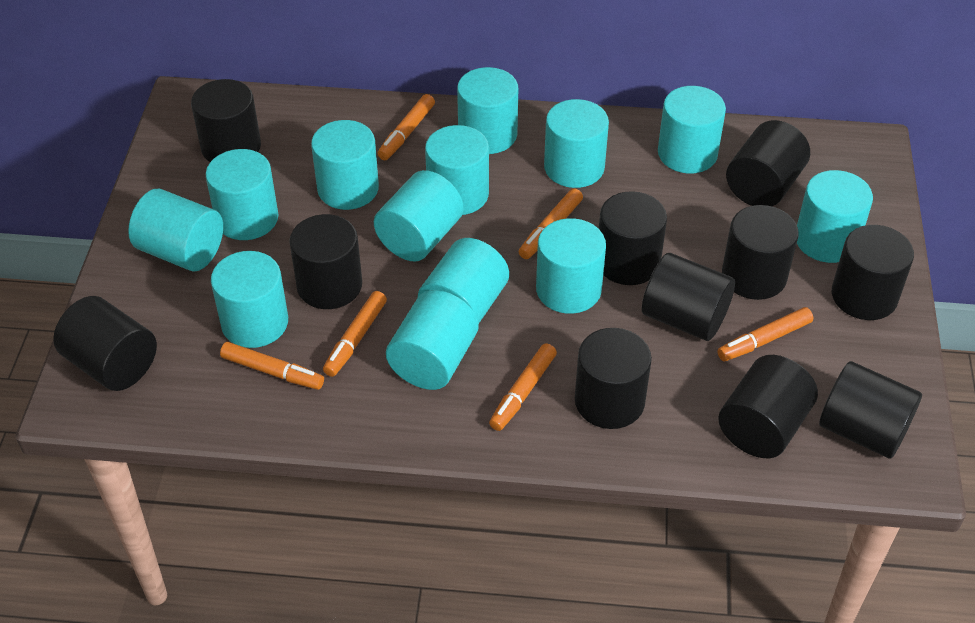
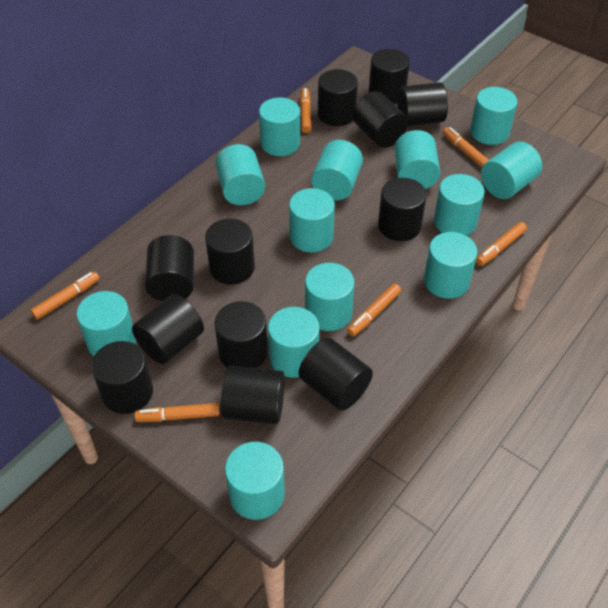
black cylinder: [53,296,157,391] [191,79,261,162] [289,214,362,309] [575,328,652,429] [599,191,667,285] [642,253,735,341] [718,355,818,458] [722,205,799,300] [726,120,810,206] [819,361,922,459] [832,225,914,320] = 11 -> [91,341,153,414] [132,294,204,364] [145,235,194,301] [205,219,255,285] [214,302,268,368] [221,366,285,424] [298,338,373,411] [318,69,358,126] [353,91,408,148] [369,49,410,104] [378,178,427,241] [397,82,448,126] = 12

